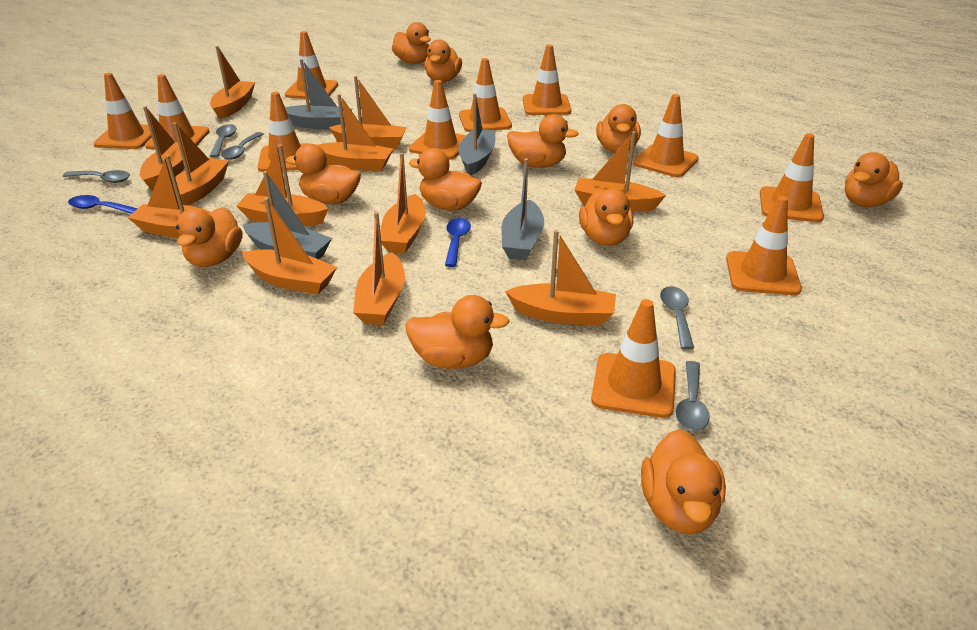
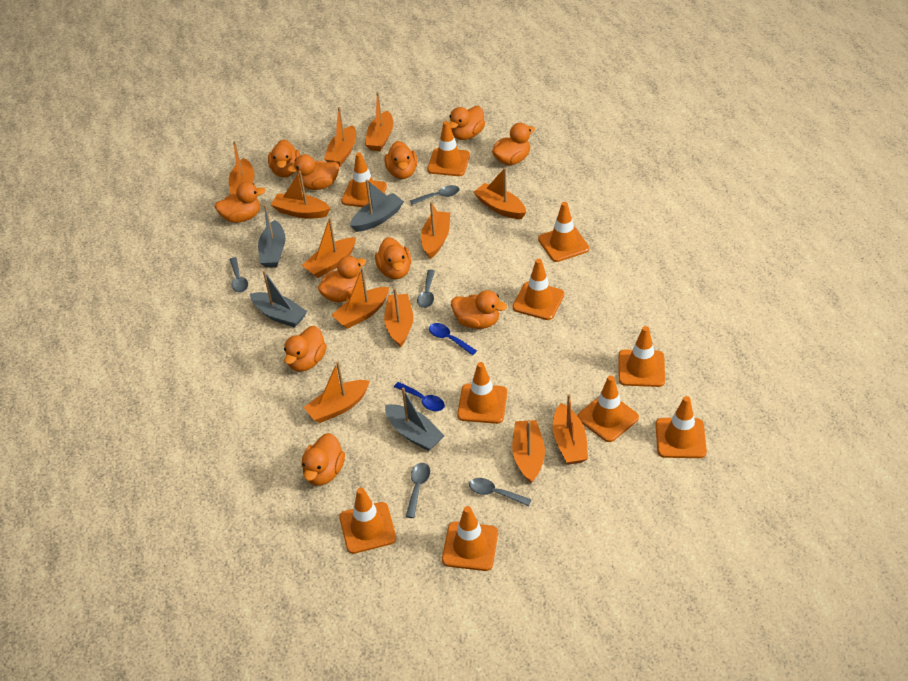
orange traffic cone: [94,73,151,149] [145,74,210,150] [258,92,309,172] [285,31,338,99] [409,80,467,159] [459,58,512,132] [523,45,571,115] [591,299,676,418] [633,94,699,177] [726,196,802,295] [760,133,824,222] = 11 -> [339,488,396,554] [341,152,387,207] [427,121,470,176] [442,506,498,571] [457,362,507,424] [513,259,564,320] [538,202,589,262] [577,375,639,442] [619,326,665,387] [655,396,707,458] = 10

